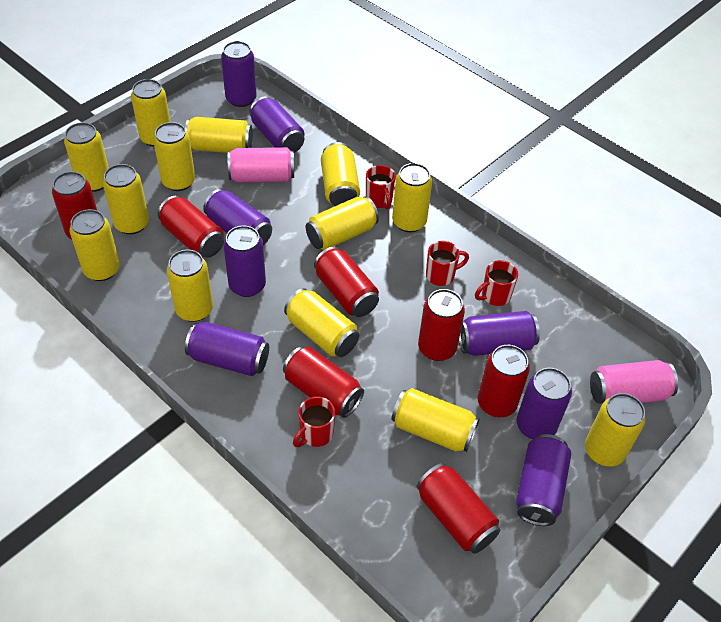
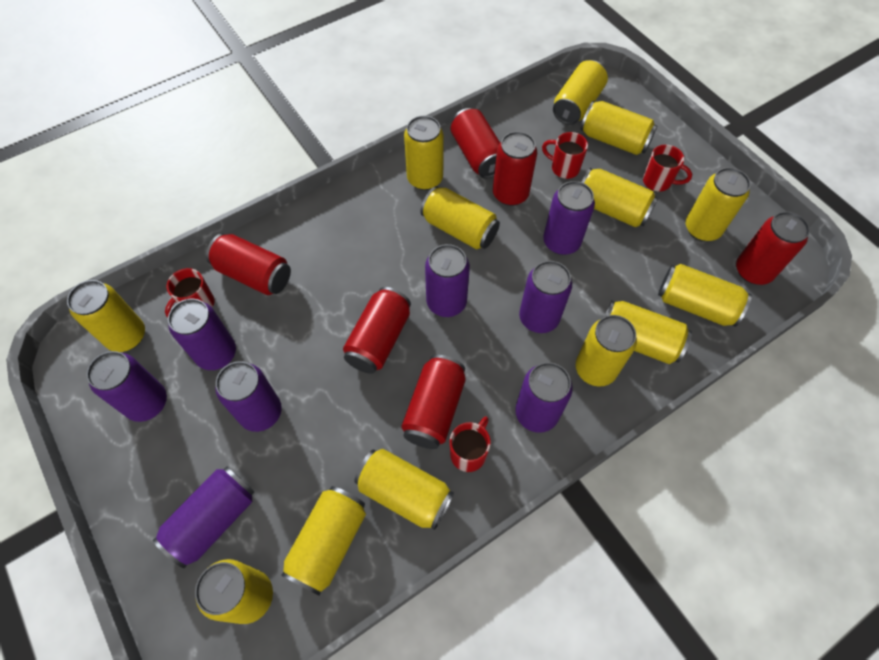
pink can: [228,147,294,183] [590,360,678,405] = 2 -> none = 0
red can: [52,171,97,239] [158,196,224,258] [283,347,364,418] [314,247,379,317] [416,463,500,554] [418,289,465,361] [478,345,530,417] = 7 -> [206,233,291,295] [343,287,411,374] [401,355,466,449] [451,108,500,179] [493,131,537,206] [736,211,810,285] = 6

